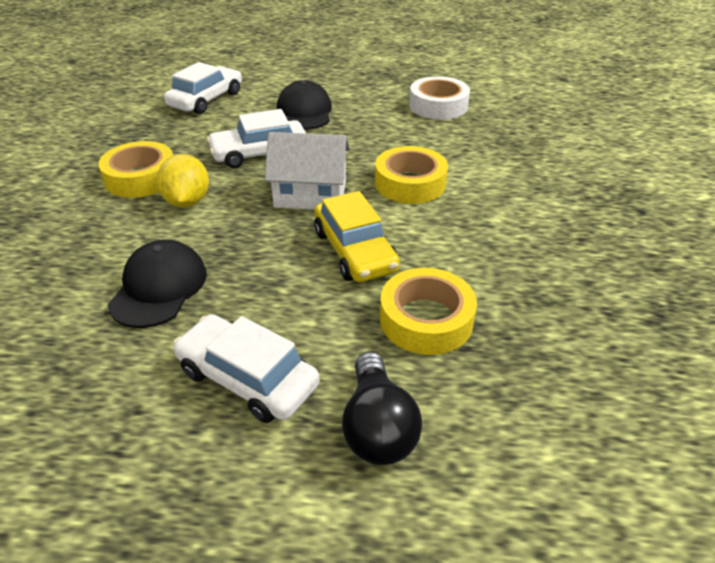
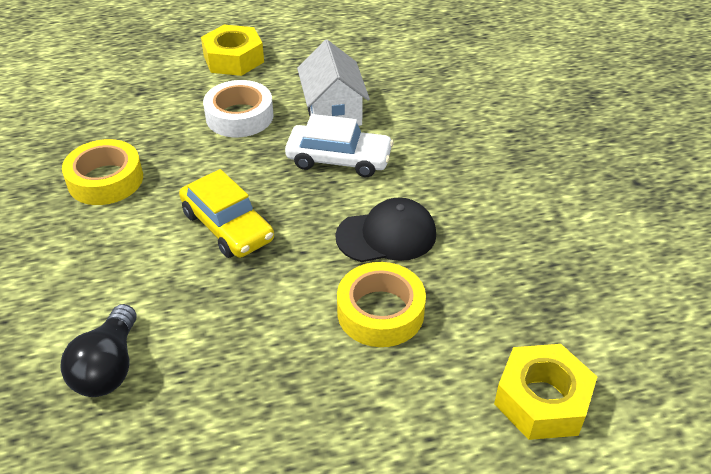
black cap: [108,240,207,328] [277,80,332,130] = 2 -> [335,198,436,262] = 1
white car: [164,62,242,114] [173,314,320,423] [207,109,306,168] = 3 -> [285,114,394,177] = 1
yellow lemon: [157,154,209,207] = 1 -> none = 0
yellow nut: none = 0 -> [201,25,264,76] [494,344,597,440] = 2
yellow tape: [98,141,173,198] [375,146,448,204] [380,267,477,355] = 3 -> [62,139,143,205] [337,262,426,347] = 2

